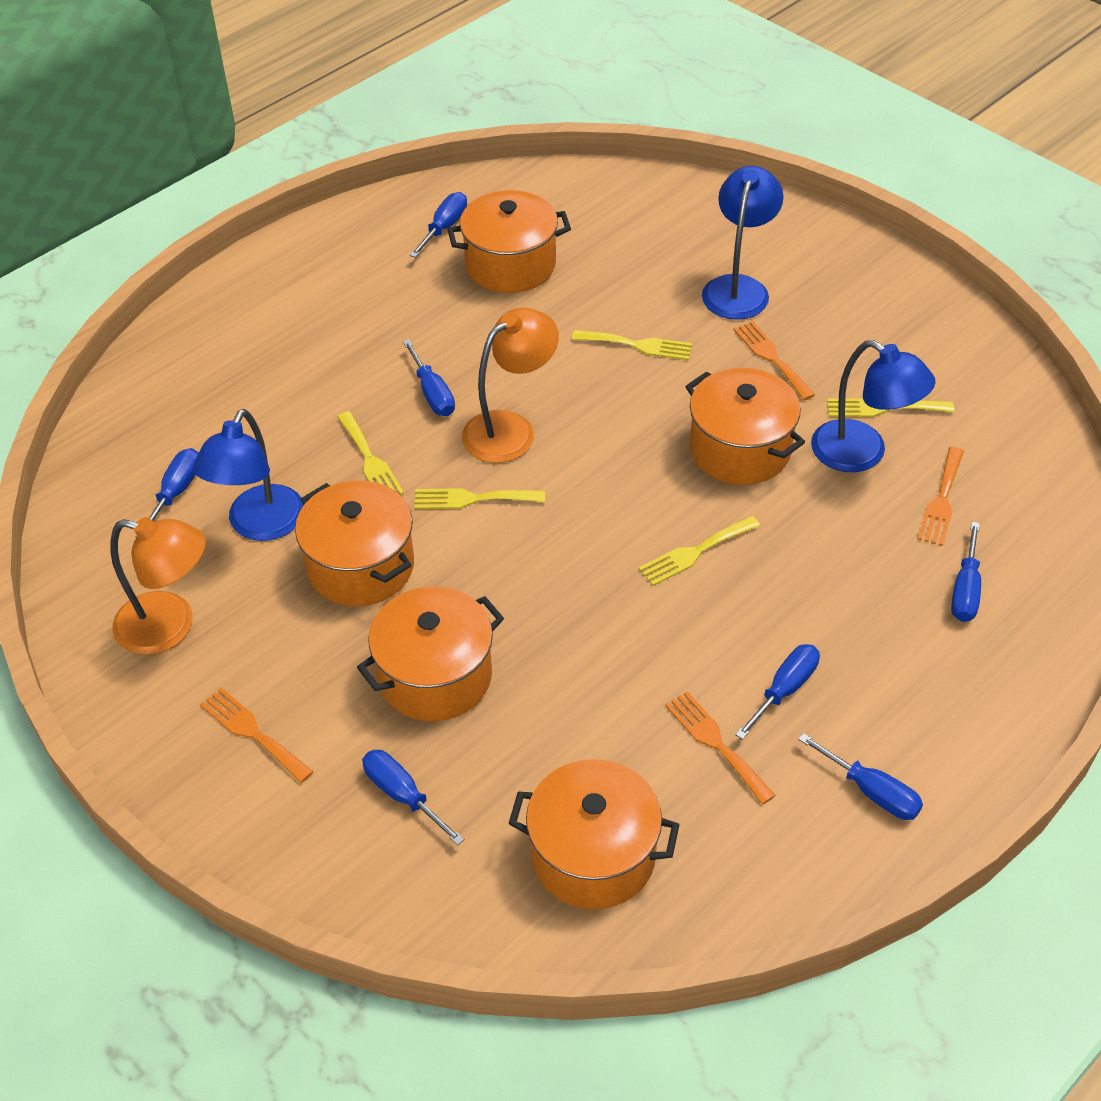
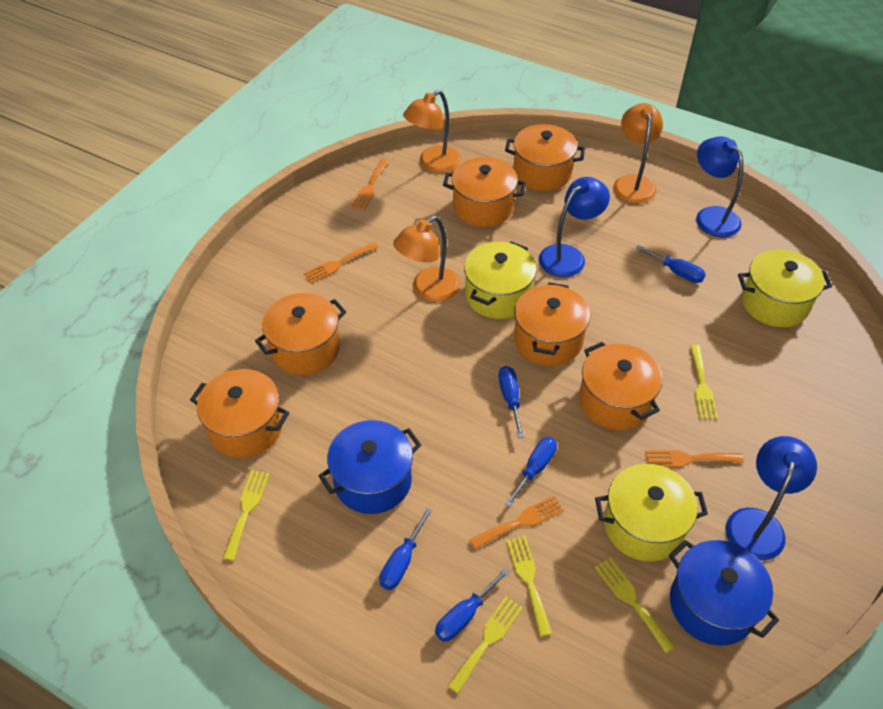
blue pot: none = 0 -> [319,420,421,514] [669,540,779,646] = 2
blue screwdriver: [136,448,199,538] [362,750,464,845] [403,340,455,416] [410,192,467,258] [735,644,820,740] [798,733,923,820] [951,522,981,622] = 7 -> [379,508,432,590] [435,568,510,642] [499,366,524,438] [505,437,557,507] [636,245,706,283] = 5
orange lamp: [110,517,206,655] [462,308,559,463] = 2 -> [393,216,460,302] [403,90,461,173] [613,103,663,204] = 3
orange pot: [295,480,414,606] [357,586,504,722] [447,190,571,293] [508,759,679,910] [685,367,805,485] = 5 -> [190,369,289,458] [255,293,346,375] [443,157,526,227] [505,124,585,191] [514,282,590,366] [579,342,663,430] = 6
yellow pot: none = 0 -> [464,241,537,319] [595,464,708,561] [738,249,832,327] = 3

